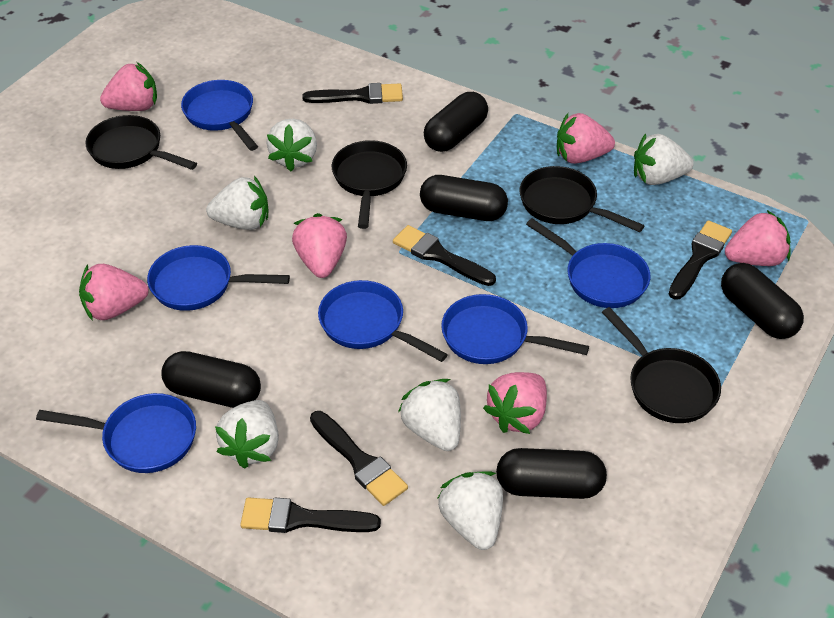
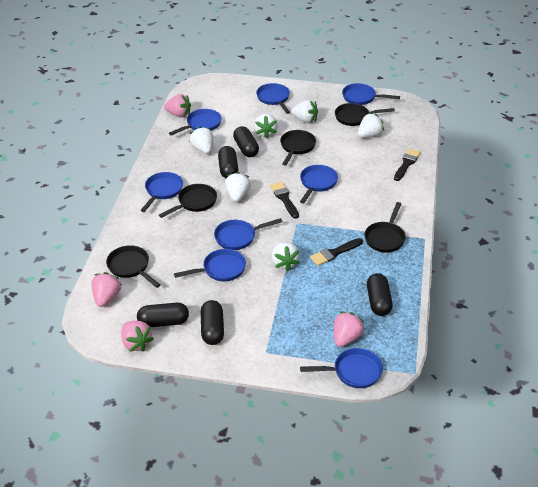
black brush: [240,498,381,533] [302,83,403,104] [310,411,408,506] [393,225,496,286] [669,221,732,300] = 5 -> [270,182,299,219] [310,238,363,266] [394,149,421,181] = 3
black pan: [85,115,197,170] [332,140,407,229] [520,166,644,232] [602,307,721,423] = 4 -> [106,245,160,288] [159,184,217,218] [280,130,316,165] [335,103,395,126] [365,202,406,253] = 5
blue pan: [36,393,196,473] [147,245,290,311] [181,80,258,151] [318,280,448,362] [441,294,589,364] [526,218,650,308] = 6 -> [140,172,183,212] [169,109,222,136] [174,249,246,281] [214,218,283,250] [256,83,290,114] [300,165,338,204] [300,348,383,388] [342,83,400,105] = 8
pink strawberry: [79,264,149,321] [100,62,157,111] [292,213,347,278] [483,372,547,434] [557,113,615,164] [725,210,791,266] = 6 -> [91,272,121,307] [121,321,154,352] [164,94,191,118] [334,311,364,347] = 4

